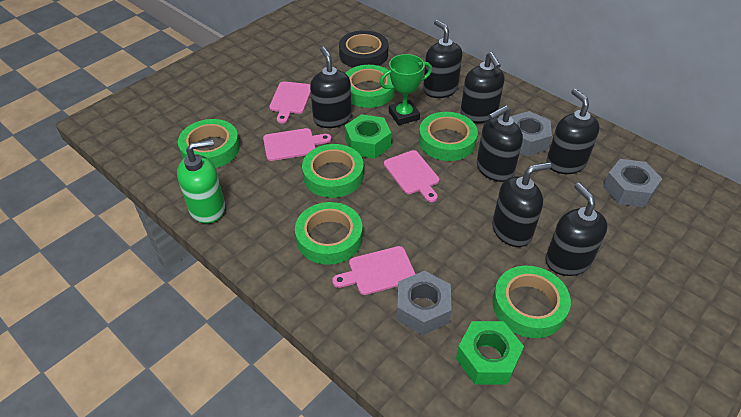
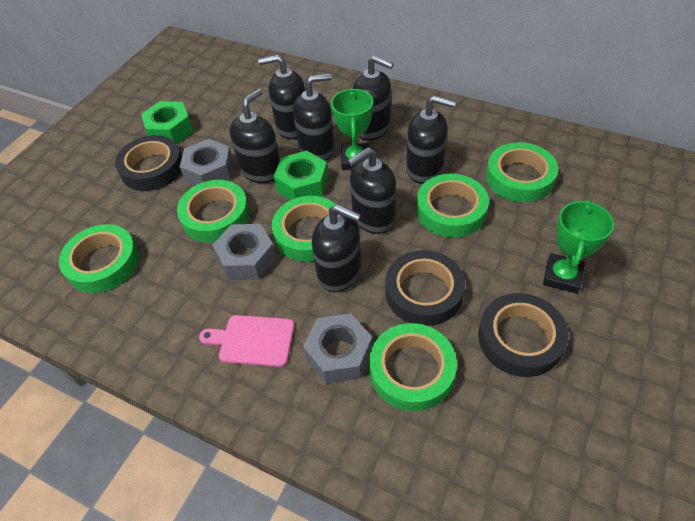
black tape: [339,30,388,68] = 1 -> [115,135,182,191] [385,250,465,326] [478,293,568,377] = 3
green soap dispenser: [177,140,225,223] = 1 -> none = 0
green trophy: [380,54,432,125] = 1 -> [331,88,373,170] [543,199,614,293] = 2
pink cutting board: [263,128,331,161] [269,81,311,123] [332,246,415,295] [384,150,439,202] = 4 -> [199,315,294,367] = 1

